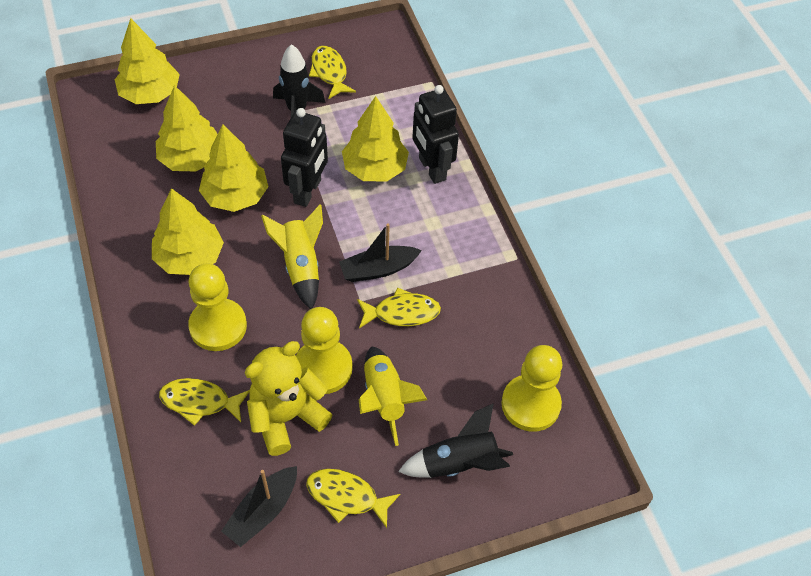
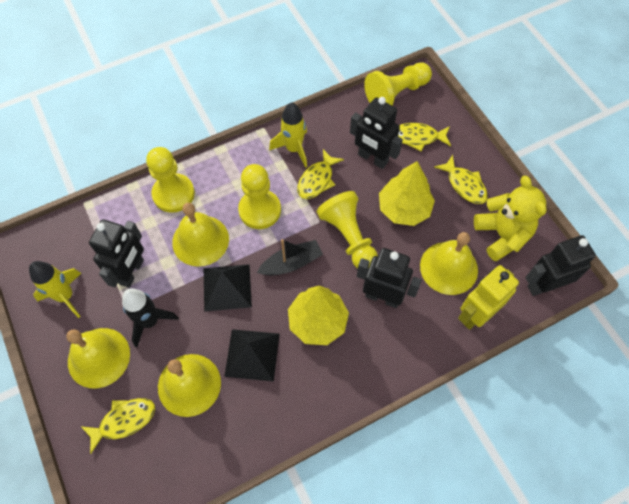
black boat: [221,466,297,547] [339,223,422,282] = 2 -> [257,239,323,276] = 1
black pyramid: none = 0 -> [204,264,252,312] [224,329,280,381] = 2
black robot: [281,108,328,207] [412,85,459,184] = 2 -> [89,219,144,288] [350,97,403,169] [357,248,422,308] [526,235,596,296] = 4
black rocket: [273,44,325,117] [398,403,513,478] = 2 -> [122,288,179,347] = 1
yellow bell: none = 0 -> [66,328,130,388] [158,354,221,417] [172,203,229,267] [420,232,478,295] = 4
yellow pawn: [188,263,247,351] [296,307,353,394] [501,345,562,432] = 3 -> [146,147,195,213] [238,164,281,229] [317,191,378,269] [364,63,432,105] = 4
yellow robot: none = 0 -> [458,265,519,330] = 1
yellow tree: [115,18,180,104] [152,188,224,275] [156,85,218,171] [199,124,269,212] [342,96,409,182] = 5 -> [288,285,349,345] [379,161,435,226] = 2

